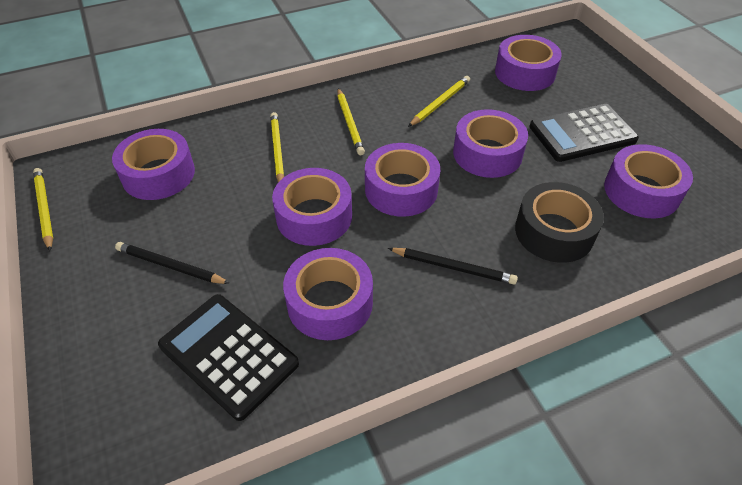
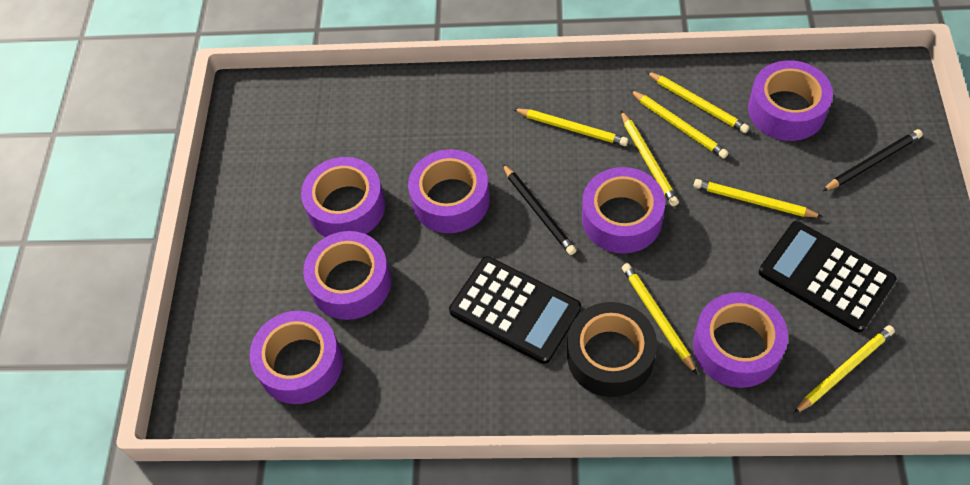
yellow pencil: [33,168,53,251] [270,112,284,182] [337,88,365,155] [408,76,470,127] = 4 -> [513,108,628,146] [621,111,679,206] [622,263,697,374] [630,90,728,159] [646,71,749,133] [694,179,823,218] [794,325,895,414] = 7

